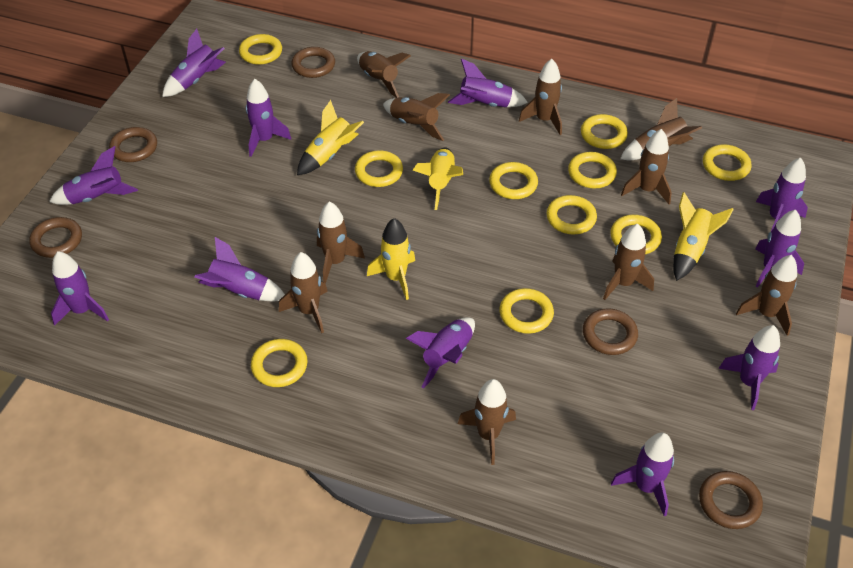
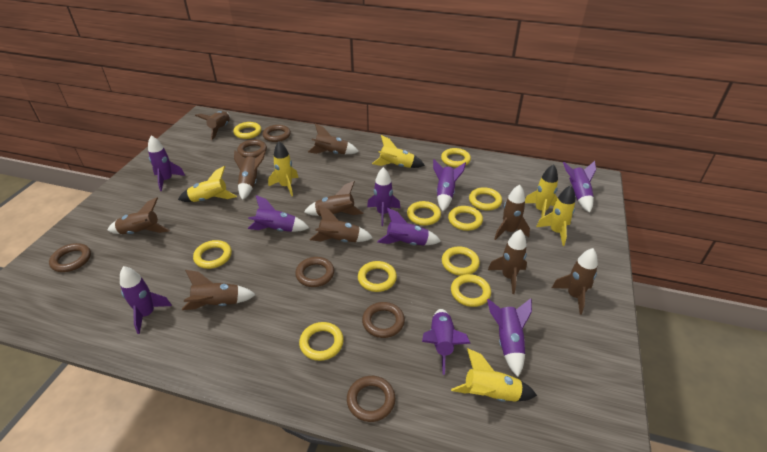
brown ring: [29,217,82,258] [109,127,157,162] [291,47,335,78] [583,308,638,355] [699,471,763,529] = 5 -> [49,243,91,272] [237,139,267,158] [262,125,291,142] [295,257,334,287] [347,376,395,422] [362,302,405,338] = 6
purple rocket: [49,146,138,205] [51,251,109,326] [162,29,226,97] [194,237,285,301] [246,79,291,157] [406,317,475,388] [448,58,528,107] [611,432,674,516] [718,325,780,410] [755,210,804,288] [756,158,808,231] = 11 -> [120,266,172,334] [148,136,185,191] [248,195,309,232] [367,167,401,226] [377,208,441,245] [422,309,471,375] [433,159,466,211] [487,298,532,377] [563,161,596,213] = 9
yellow rocket: [297,100,364,175] [367,218,415,300] [413,148,463,210] [673,192,734,281] = 4 -> [178,166,237,202] [268,141,299,196] [372,135,425,168] [451,348,537,402] [525,164,558,218] [536,185,575,246] = 6

